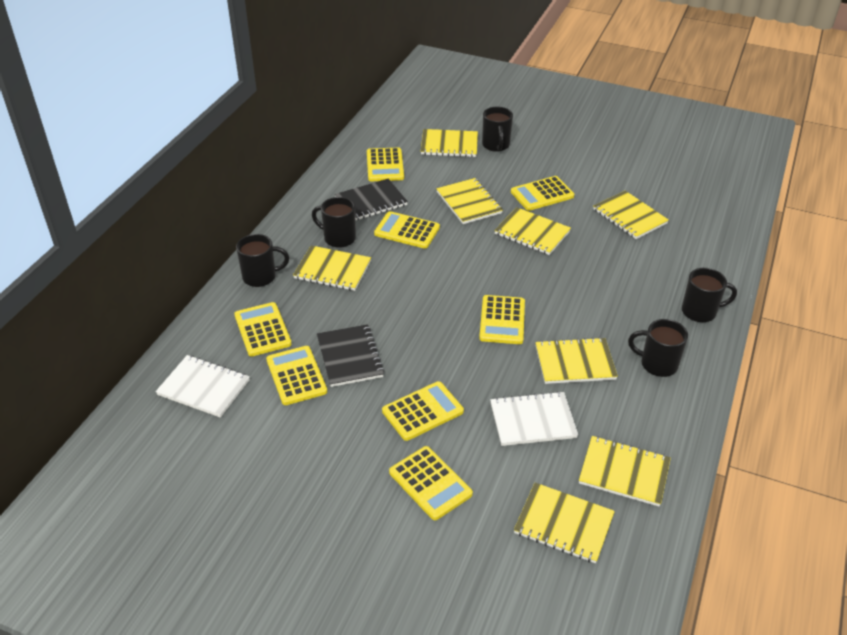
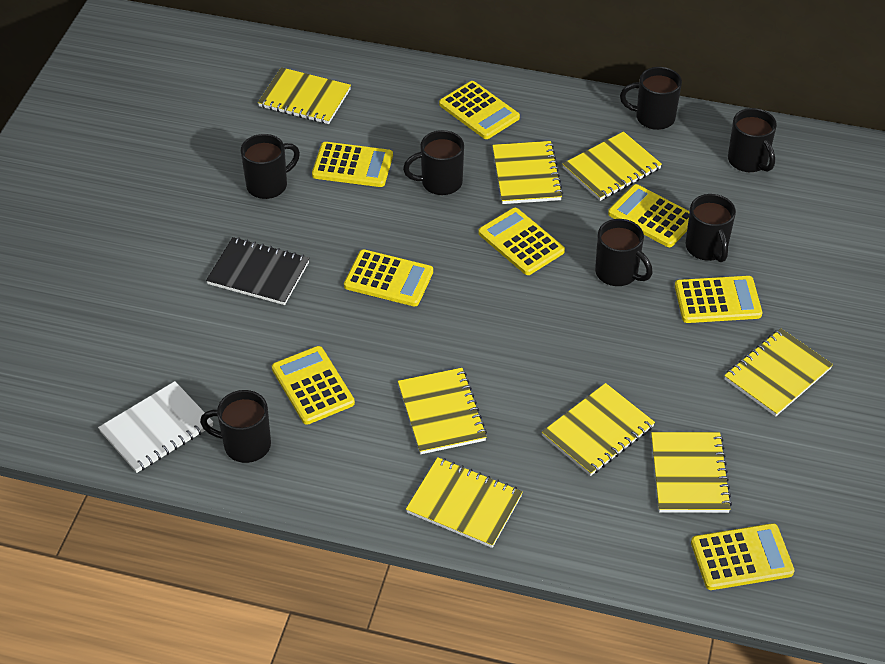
black mug: [236,234,289,287] [312,197,356,248] [482,107,513,152] [628,319,688,377] [682,268,737,322] = 5 -> [200,390,271,463] [241,134,300,199] [403,130,464,195] [595,219,653,286] [620,67,682,130] [686,194,736,262] [728,108,777,172] = 7
black notebook: [317,324,385,387] [335,179,408,221] = 2 -> [206,237,309,305] = 1
white notebook: [156,355,250,417] [490,391,578,446] = 2 -> [98,381,213,473] = 1

